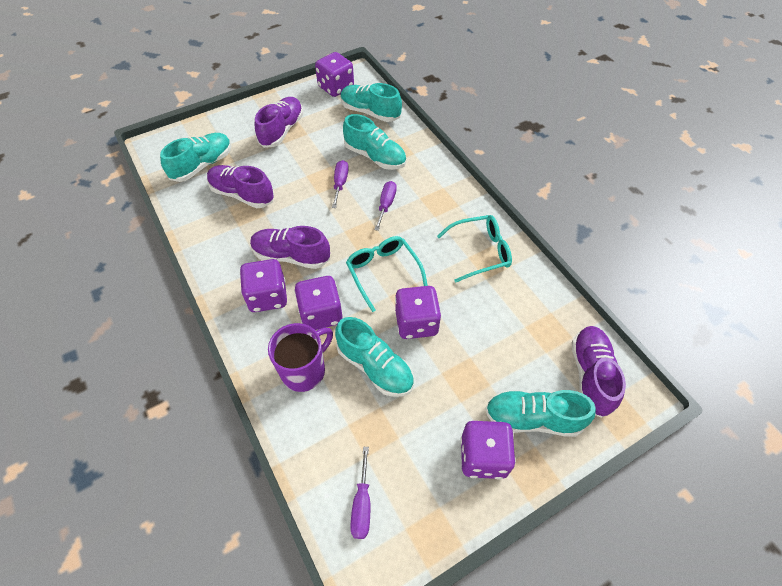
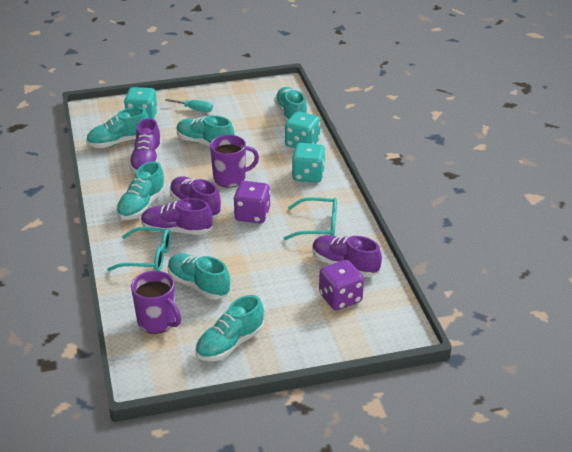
purple dice: [240,259,287,312] [294,276,343,330] [315,52,354,97] [395,286,441,339] [461,421,516,480] = 5 -> [233,181,270,223] [319,260,364,310] = 2
purple mug: [268,323,333,392] = 1 -> [131,271,181,334] [210,135,259,188] = 2
purple screwdriver: [332,160,349,208] [350,447,370,539] [374,181,397,231] = 3 -> none = 0
turquoise dice: none = 0 -> [124,87,158,119] [285,111,320,148] [292,143,326,183] = 3
turquoise screwdriver: none = 0 -> [165,99,213,112] = 1
turquoise shoe: [160,133,232,182] [335,317,414,397] [340,83,402,122] [343,114,406,170] [485,390,596,437] = 5 -> [86,107,149,148] [116,161,166,220] [168,253,231,299] [176,115,234,146] [195,295,264,361] [274,87,307,122] = 6

